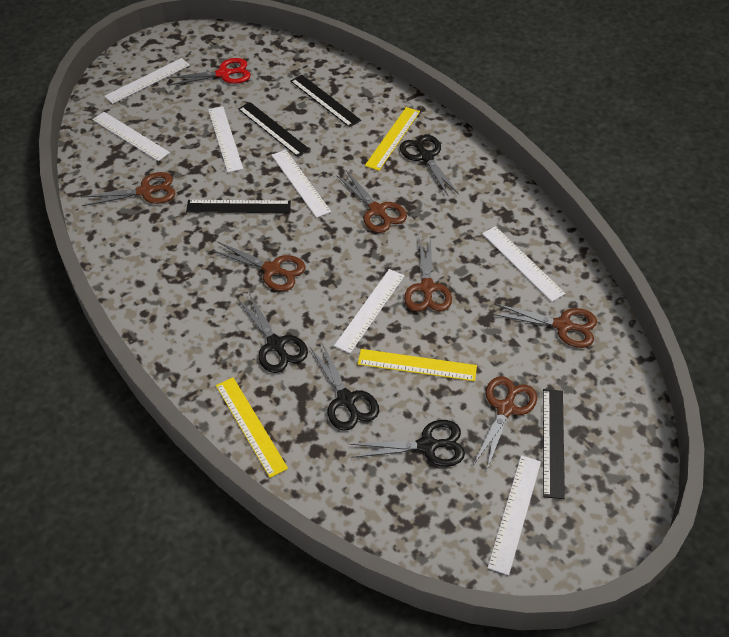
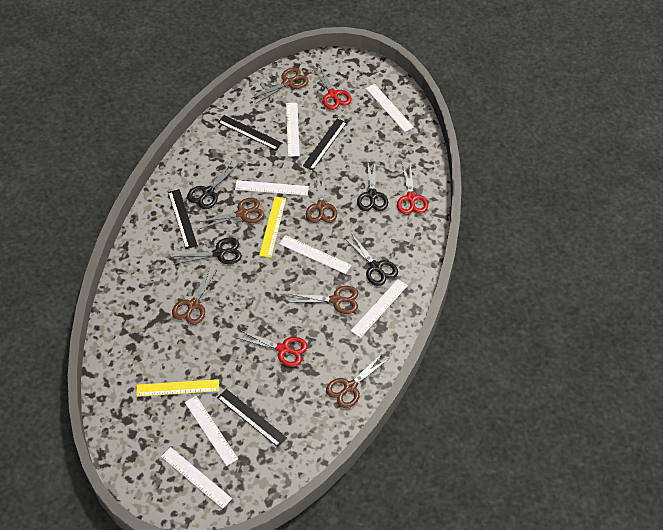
red scissors: [168,58,251,86] = 1 -> [237,330,308,367] [312,65,352,110] [397,162,428,214] = 3
yellow ruler: [216,377,288,478] [358,349,477,381] [365,107,420,171] = 3 -> [136,379,219,397] [259,197,286,258] = 2

